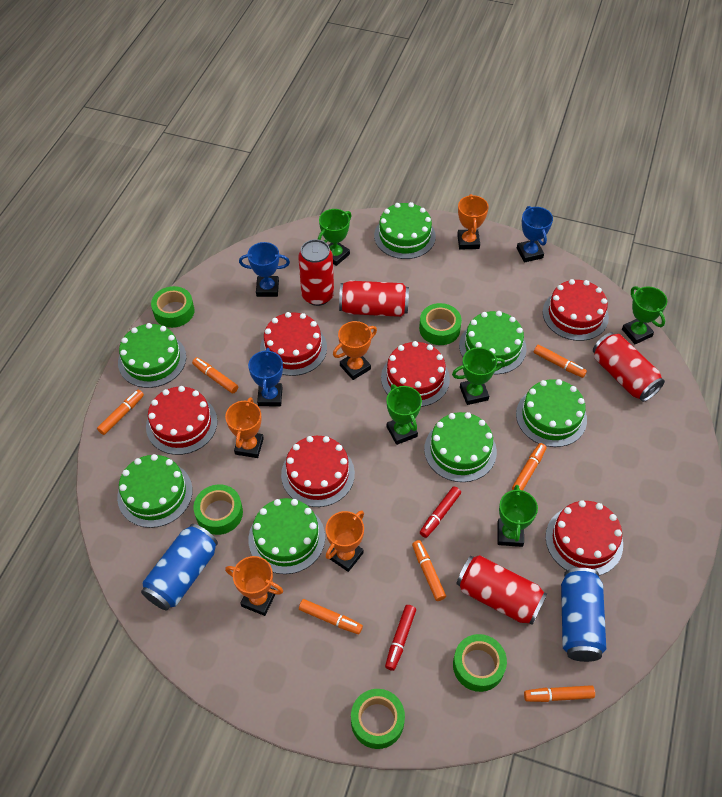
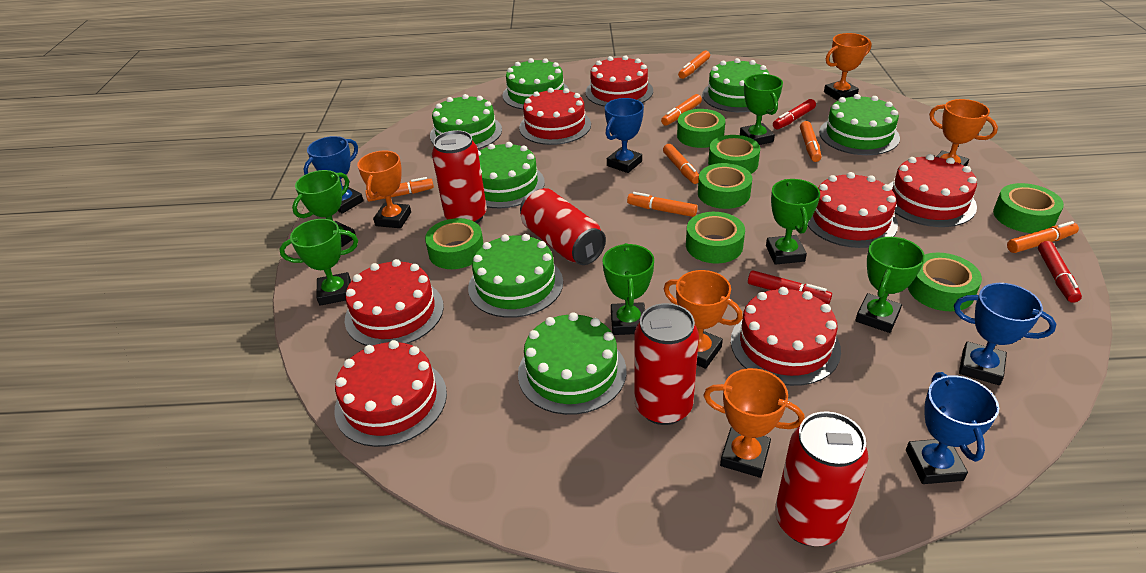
blue can: [141,524,218,611] [561,568,606,662] = 2 -> none = 0
blue trophy: [239,242,290,297] [248,348,283,406] [517,206,553,263] = 3 -> [304,136,364,214] [605,98,644,173] [906,372,999,484] [954,283,1056,385] = 4
green tape: [151,286,194,328] [193,484,243,535] [351,689,405,749] [419,303,462,345] [453,634,507,692] = 5 -> [425,218,484,269] [677,109,725,148] [686,212,745,263] [698,163,752,209] [708,135,760,174] [908,253,982,311] [993,183,1064,233] = 7
green trophy: [318,209,351,266] [386,384,422,445] [452,347,505,405] [497,485,538,547] [622,286,667,344] = 5 -> [279,219,358,306] [292,170,356,247] [603,243,654,335] [740,74,783,145] [766,179,820,265] [855,237,925,333] = 6
red cake: [146,386,217,455] [260,312,327,376] [281,436,355,507] [381,341,450,407] [543,279,609,341] [545,500,623,575] = 6 -> [334,340,447,447] [345,259,444,346] [519,88,591,145] [586,55,653,107] [731,287,841,386] [807,172,898,248] [888,154,977,227] = 7
red marker: [385,605,416,671] [420,486,461,538] = 2 -> [748,270,832,304] [773,99,816,129] [1038,241,1082,303] = 3

